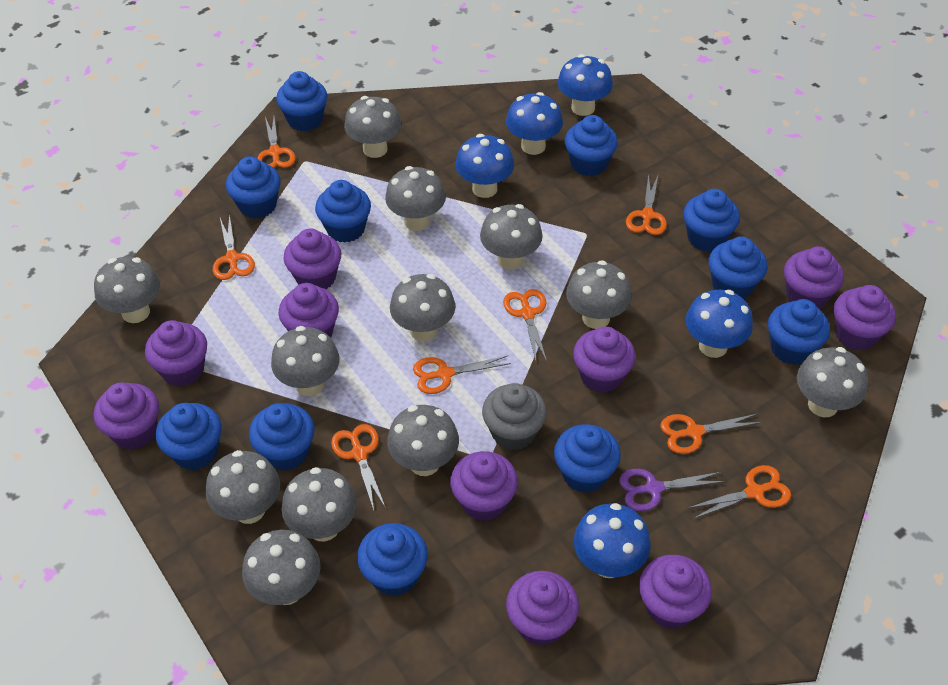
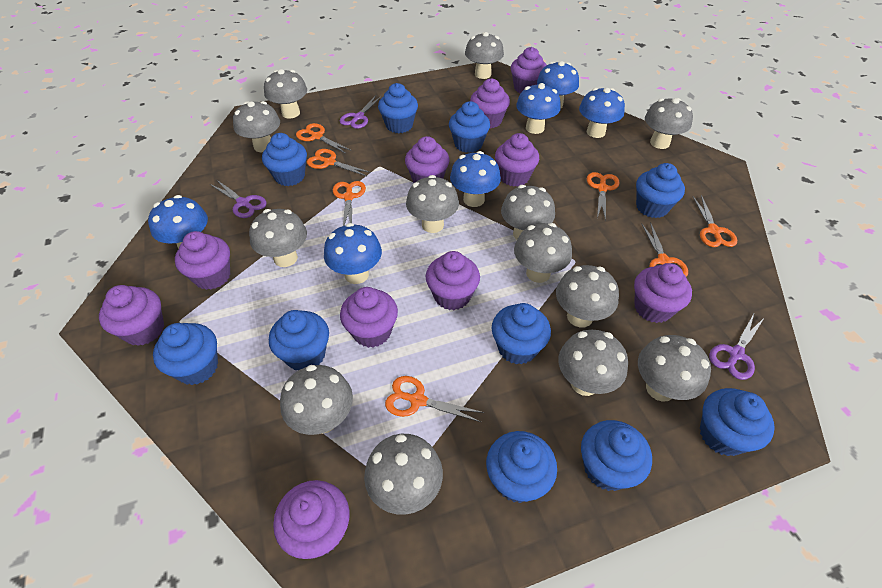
blue cupcake: [156,403,222,470] [226,156,281,219] [249,403,315,471] [276,71,327,131] [315,180,371,243] [357,523,428,596] [554,424,621,493] [565,115,618,176] [683,189,740,252] [708,236,767,299] [768,299,830,365] = 11 -> [153,323,218,385] [262,133,307,186] [269,310,329,370] [378,83,418,133] [449,101,490,153] [486,431,557,503] [492,303,551,365] [581,420,652,491] [636,163,685,218] [700,388,775,456] = 10
blue mushroom: [455,134,514,198] [506,92,563,155] [558,54,613,116] [574,503,651,578] [685,290,753,358] = 5 -> [148,195,208,249] [324,223,382,284] [450,151,501,207] [516,83,561,134] [537,61,579,108] [579,88,625,138] = 6
grey cupcake: [482,383,547,450] = 1 -> none = 0
grey mushroom: [94,257,160,323] [206,450,280,524] [242,530,321,605] [271,326,339,396] [282,467,357,542] [344,96,401,158] [385,166,446,231] [387,405,459,476] [390,274,455,341] [480,204,543,270] [566,260,632,329] [797,347,868,417] = 12 -> [233,101,280,152] [249,209,307,267] [264,69,307,119] [280,365,353,435] [364,434,443,515] [406,175,459,233] [465,32,504,79] [501,185,555,240] [514,223,572,283] [556,265,619,327] [558,330,628,396] [638,335,711,402] [645,98,693,149] = 13
orange scissors: [213,214,255,280] [257,117,296,168] [331,424,386,510] [413,356,511,394] [503,289,547,361] [626,174,667,235] [661,414,762,454] [688,465,791,519] = 8 -> [296,123,351,153] [307,149,371,176] [333,181,366,226] [385,376,484,422] [587,172,620,221] [642,222,688,277] [693,195,737,247] = 7
purple scissors: [619,469,726,511] = 1 -> [210,180,267,218] [340,96,382,129] [709,314,765,380] = 3

